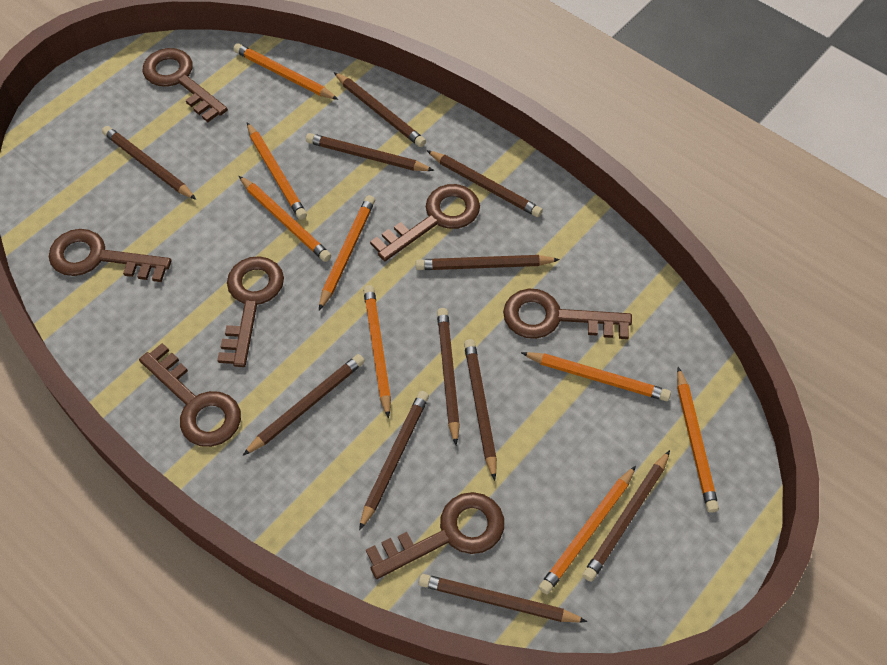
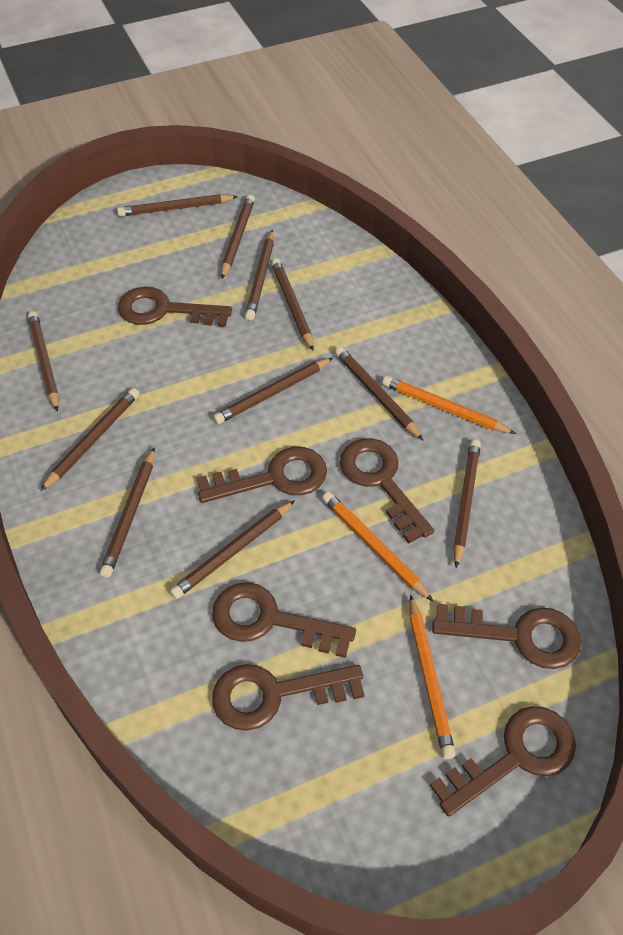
orange pencil: [233,43,339,100] [239,176,331,262] [247,122,307,220] [319,195,375,310] [363,285,391,419] [521,352,671,401] [539,466,636,594] [677,367,719,513] = 8 -> [322,492,434,602] [382,376,516,434] [410,594,456,759] = 3

